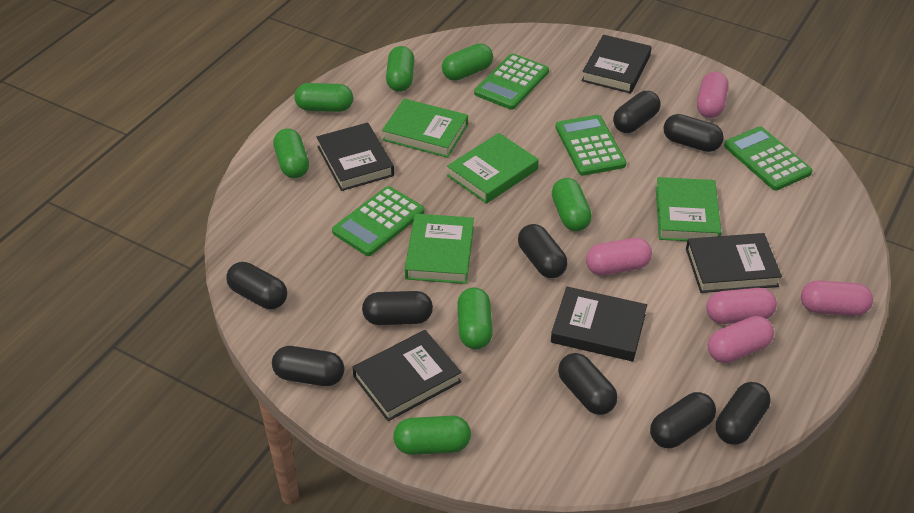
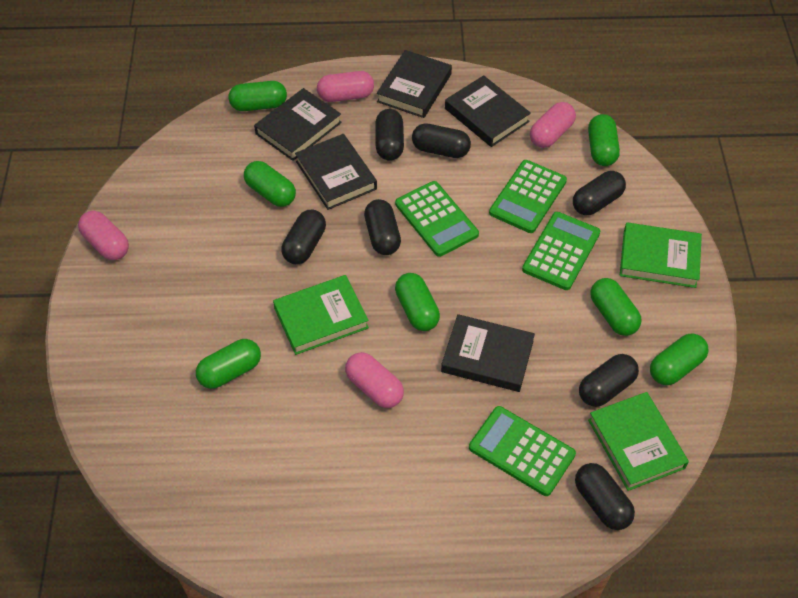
black capsule: [226,262,287,309] [272,346,345,386] [362,291,433,325] [518,224,568,278] [558,353,618,415] [613,91,661,133] [650,392,716,448] [663,114,724,152] [716,382,770,445] = 9 -> [281,210,326,264] [364,199,401,255] [375,109,404,161] [412,124,471,158] [573,171,626,215] [575,463,635,530] [579,354,639,407] = 7
green book: [382,99,468,158] [405,214,474,284] [447,133,539,204] [656,177,722,241] = 4 -> [273,275,369,355] [588,392,689,491] [620,222,702,288] = 3
pink capsule: [586,238,652,275] [697,72,729,118] [706,288,777,324] [708,316,774,363] [801,281,873,316] = 5 -> [78,211,129,260] [317,71,374,102] [345,352,404,408] [530,102,576,148] = 4

